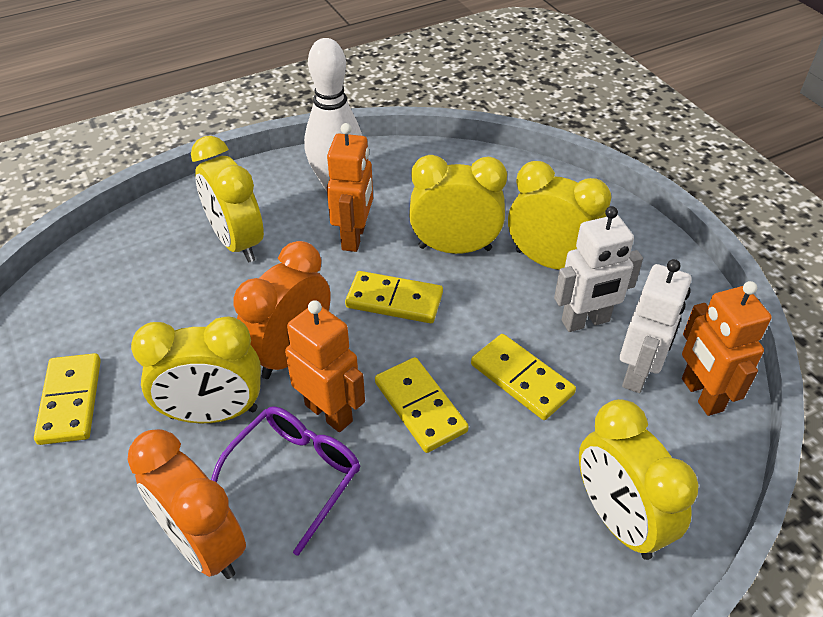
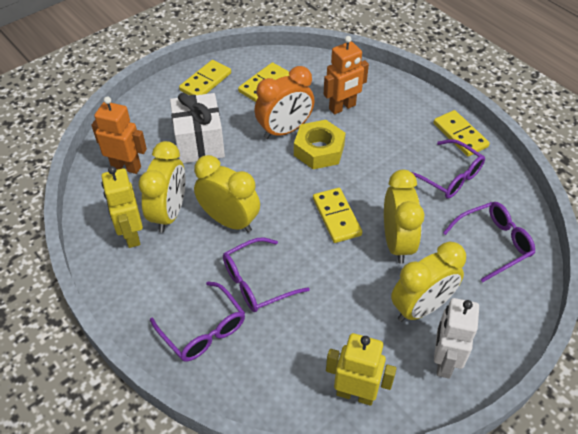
orange clock: [127,429,246,579] [233,241,331,379] = 2 -> [254,66,314,139] = 1
orange robot: [285,300,365,432] [327,123,373,252] [682,281,772,416] = 3 -> [91,97,147,174] [324,36,369,115] = 2
purple glasses: [211,406,360,556] = 1 -> [150,281,245,362] [223,237,310,312] [411,139,485,199] [443,202,535,282] = 4
white bowling pin: [304,38,362,191] = 1 -> none = 0
white gift: none = 0 -> [170,93,225,163] = 1
white robot: [554,206,643,332] [620,259,692,393] = 2 -> [434,298,479,379] = 1
yellow clock: [131,316,261,423] [191,136,264,263] [409,155,507,254] [508,161,611,270] [579,399,698,560] = 5 -> [139,141,186,232] [194,155,260,233] [384,170,424,264] [391,242,466,322] = 4
yellow nut: none = 0 -> [294,120,346,169] = 1
yellow robot: none = 0 -> [101,166,143,248] [326,333,397,406] = 2

